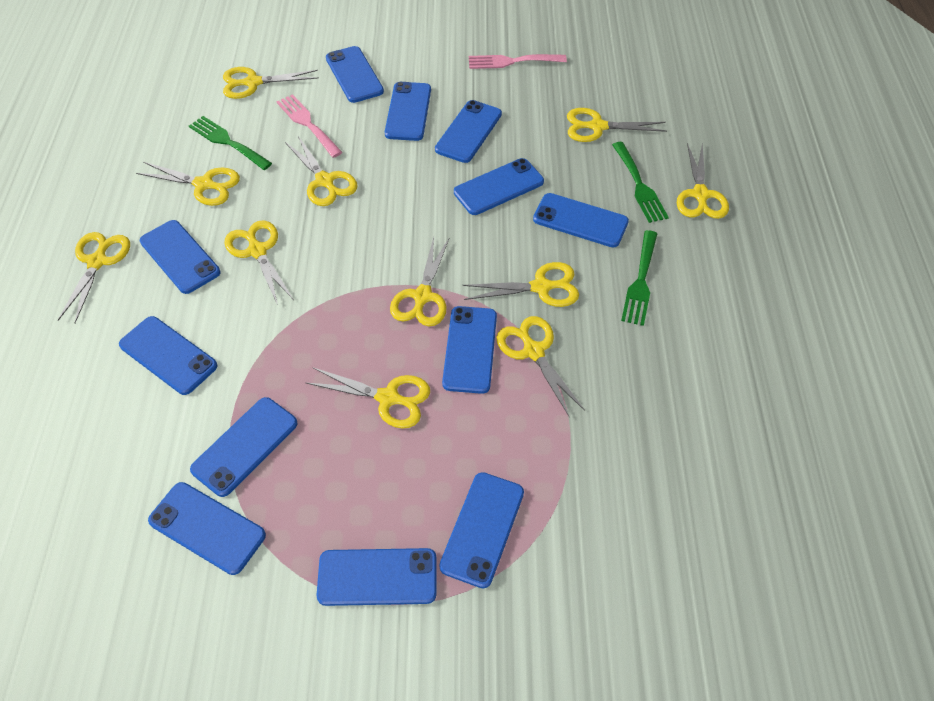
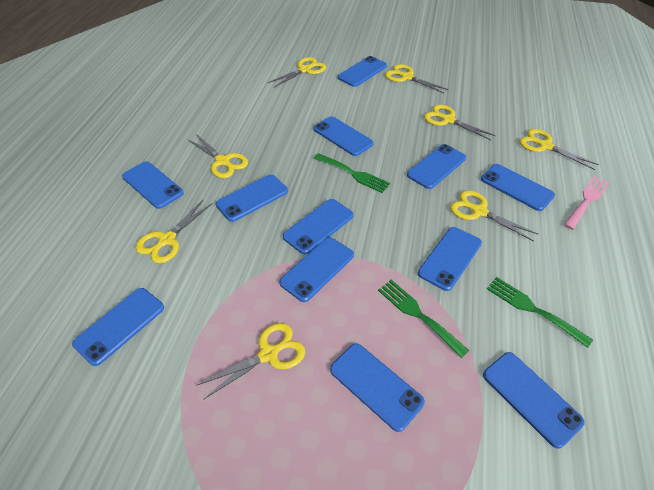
pink fork: [276,94,342,158] [469,54,567,69] = 2 -> [563,176,610,230] = 1
yellow scissors: [58,232,130,323] [136,162,240,206] [223,67,319,99] [224,221,294,305] [285,136,357,206] [306,367,430,429] [390,237,449,327] [463,262,579,307] [496,316,585,416] [567,108,667,142] [677,143,729,219] = 11 -> [136,200,213,263] [187,134,248,178] [196,323,306,400] [268,57,326,87] [385,64,449,93] [424,105,496,140] [450,190,538,242] [519,129,599,170] = 8

